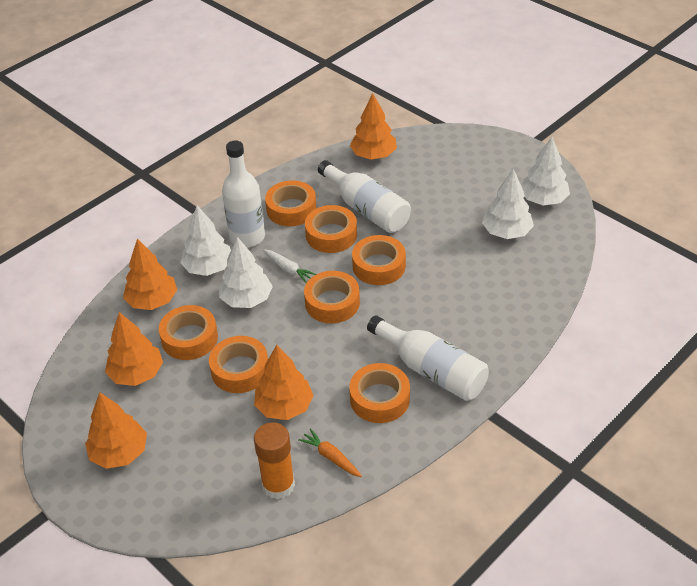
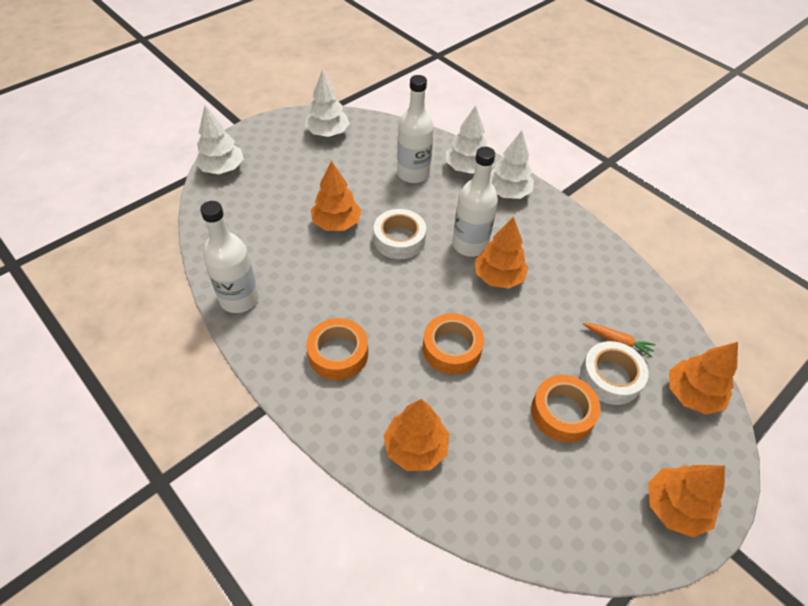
orange glue stick: [254,422,295,500] = 1 -> none = 0
orange tape: [159,305,218,360] [209,336,268,393] [265,180,317,226] [304,271,360,323] [305,205,357,253] [349,363,410,423] [352,235,406,285] = 7 -> [306,318,368,380] [423,313,484,375] [531,375,601,442] = 3
white carrot: [263,249,316,283] = 1 -> none = 0
white tape: none = 0 -> [374,209,426,259] [580,341,648,405] = 2

